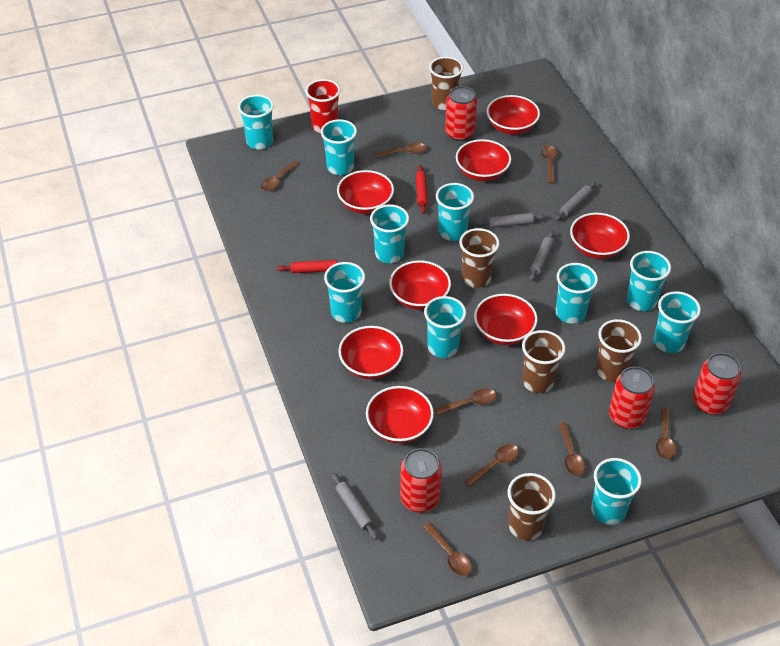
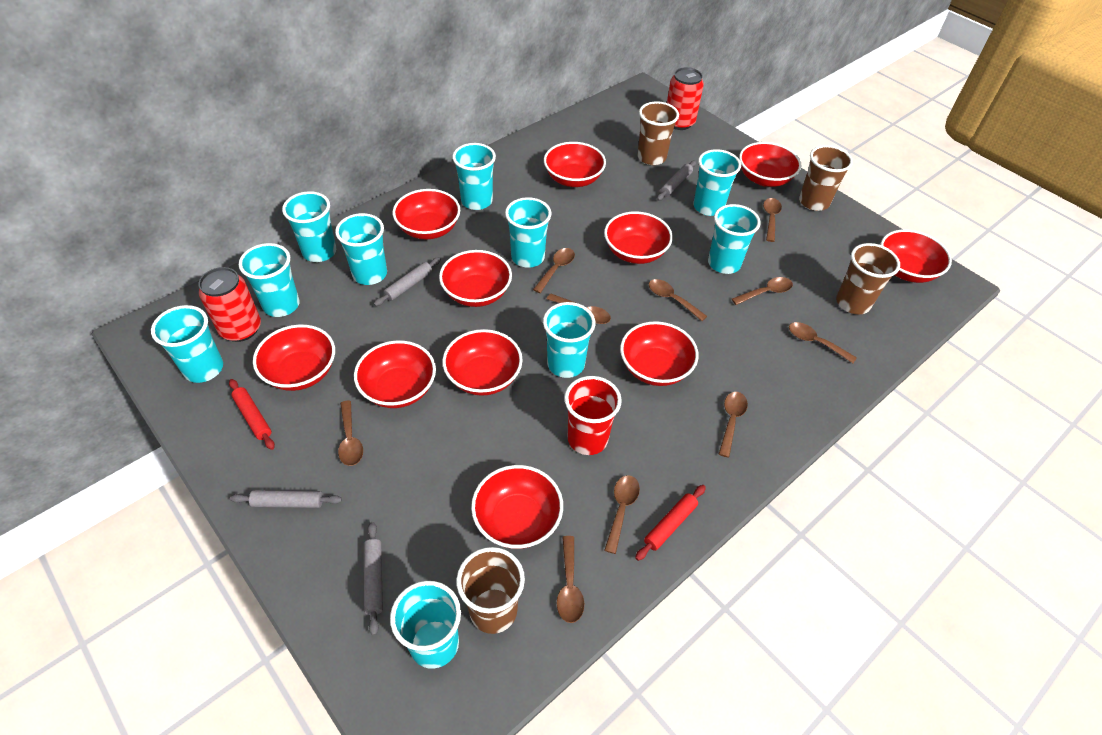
brown cup: [429,57,463,110] [459,228,499,288] [507,473,556,540] [522,330,565,393] [596,319,642,382] = 5 -> [456,547,525,634] [637,101,679,165] [799,145,853,211] [836,243,900,315] = 4
brown spoon: [261,161,299,191] [374,143,426,158] [423,522,472,576] [435,389,496,415] [465,444,519,487] [541,145,557,184] [558,423,585,476] [656,407,676,459] = 8 -> [338,401,363,466] [533,248,575,293] [547,293,611,324] [556,536,584,623] [604,475,640,554] [649,279,707,321] [719,392,748,458] [732,277,793,305] [763,198,782,242] [789,322,857,363] = 10
red bowl: [337,170,394,214] [338,326,403,379] [366,386,434,444] [389,260,451,310] [456,139,511,181] [474,294,537,345] [486,95,540,135] [570,213,630,259] = 8 -> [253,324,335,391] [354,341,436,408] [393,189,460,239] [439,250,512,307] [443,329,523,396] [471,465,563,549] [544,142,606,187] [604,211,673,264] [620,321,699,386] [739,142,801,187] [881,229,952,283] = 11
red can: [400,448,442,513] [445,86,477,141] [609,367,655,429] [693,353,741,415] = 4 -> [199,267,261,342] [667,67,704,130] = 2

